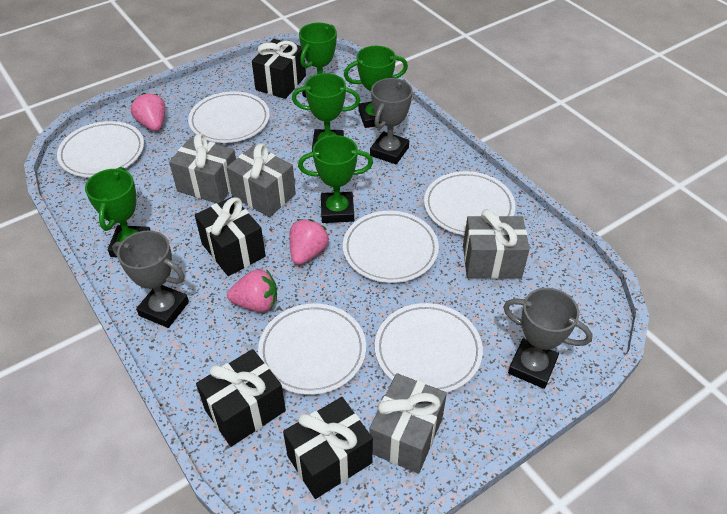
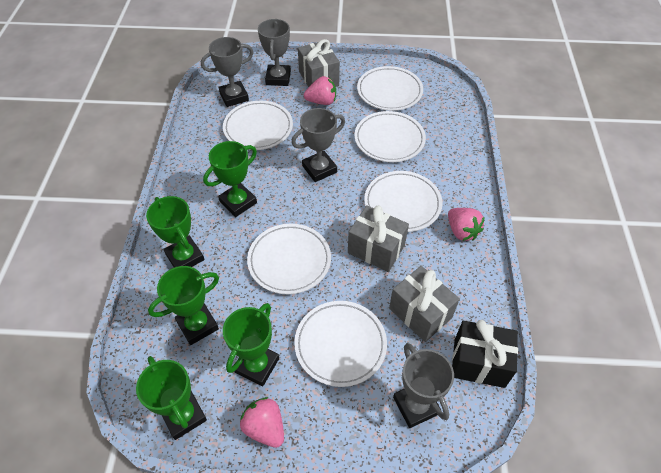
black gift: [195,196,266,276] [196,349,286,447] [252,39,306,99] [283,397,373,499] = 4 -> [452,320,518,388] = 1
grey gift: [169,134,236,203] [226,144,296,217] [369,373,447,474] [463,209,530,279] = 4 -> [298,39,340,87] [348,205,409,272] [389,266,460,342] = 3
grey trophy: [112,230,189,328] [370,78,413,164] [503,288,593,389] = 3 -> [201,37,254,107] [258,19,291,86] [291,108,345,182] [393,343,454,428] = 4

